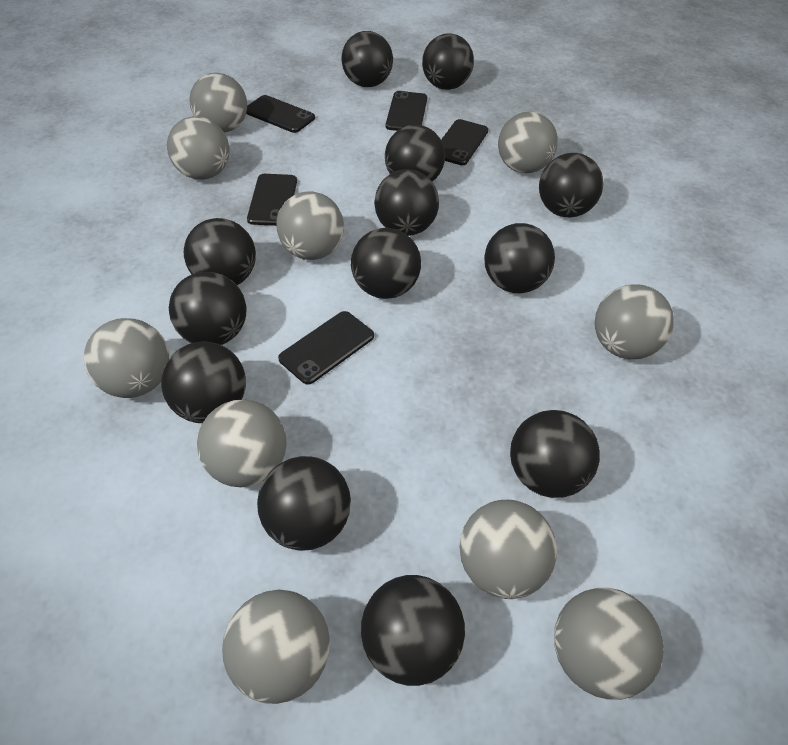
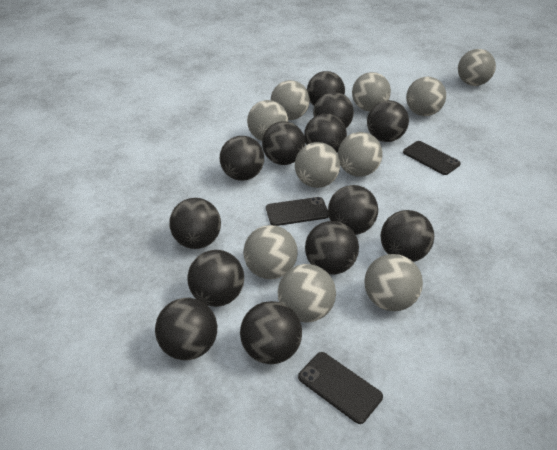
black phone: [246,95,315,133] [247,174,297,226] [278,311,374,385] [386,91,427,131] [441,119,488,165] = 5 -> [266,197,329,226] [298,352,383,424] [403,141,461,175] = 3

